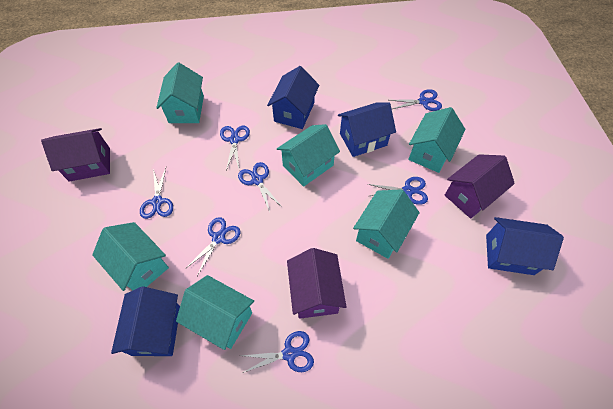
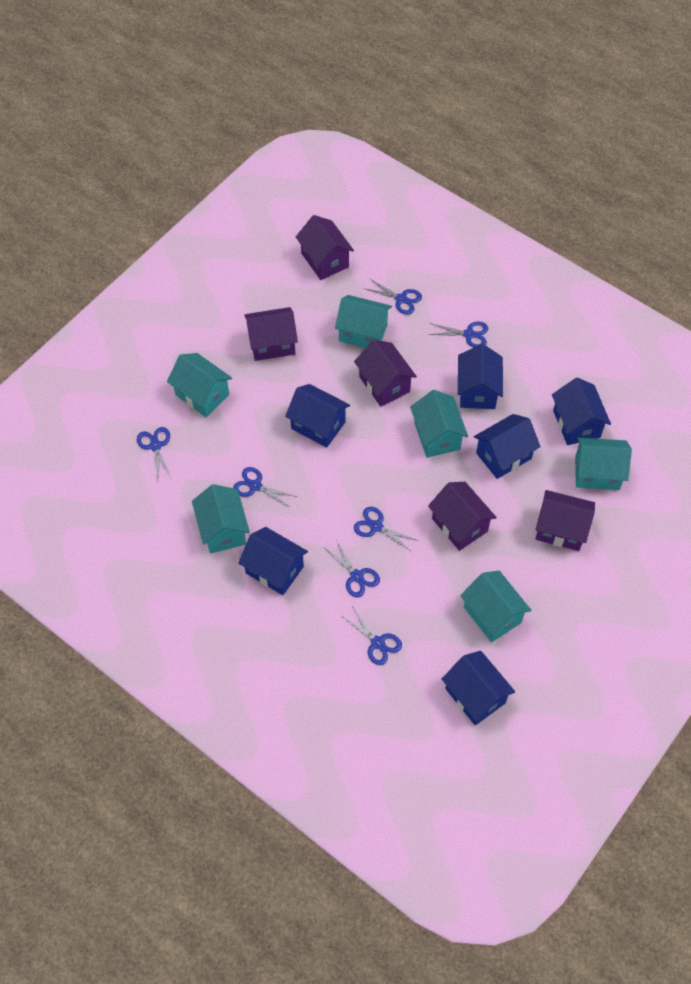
blue house: [111,287,180,356] [267,66,319,129] [338,102,396,157] [486,217,564,275] = 4 -> [238,527,308,595] [285,384,350,448] [442,651,515,725] [458,344,503,409] [474,414,541,479] [552,378,611,445] = 6
purple house: [41,128,110,182] [287,248,346,319] [445,154,515,219] = 3 -> [245,307,298,361] [296,215,354,280] [354,340,417,407] [428,482,497,551] [536,490,595,551] = 5

